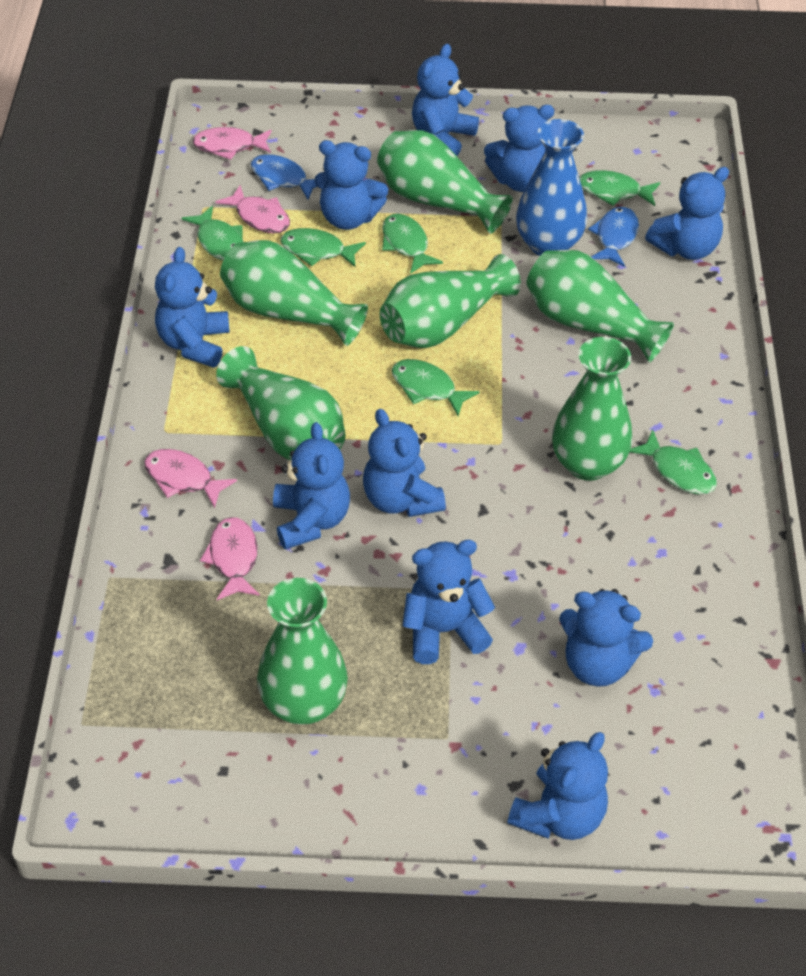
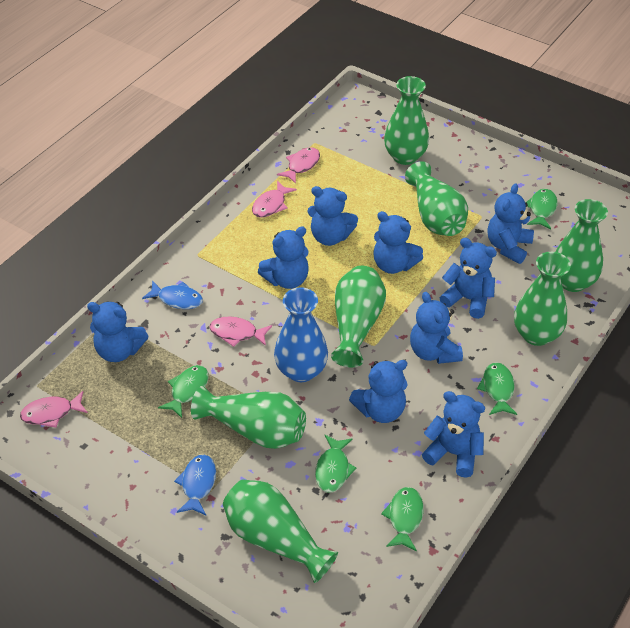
blue teddy bear: [155,247,230,368] [273,422,350,550] [314,140,388,230] [363,409,446,517] [402,540,495,664] [412,44,479,156] [484,105,554,192] [507,732,608,840] [559,589,653,687] [645,167,729,260] = 10 -> [87,302,149,362] [258,226,309,289] [307,186,358,246] [349,360,408,423] [374,211,423,274] [410,292,463,364] [422,391,485,478] [440,238,497,319] [488,183,534,264] = 9
green fish: [182,206,243,261] [280,228,366,267] [382,214,443,274] [392,359,479,416] [579,170,660,206] [630,430,717,494] = 6 -> [158,365,209,418] [315,435,356,493] [381,487,424,551] [477,362,517,415] [526,189,558,229] = 5

